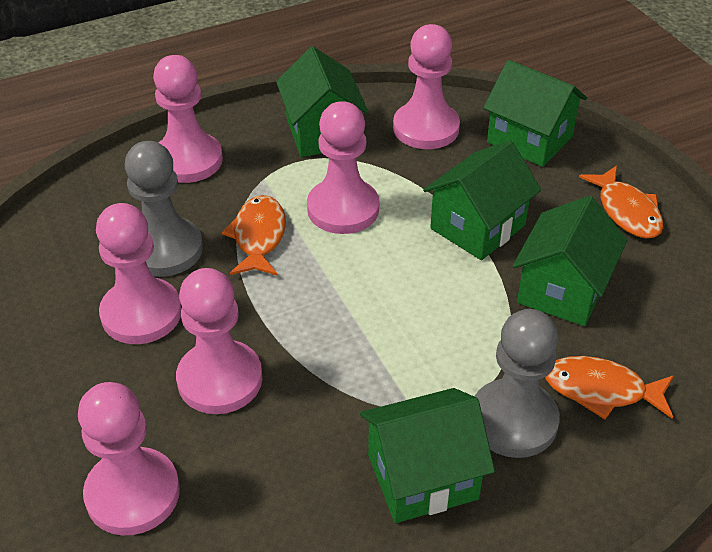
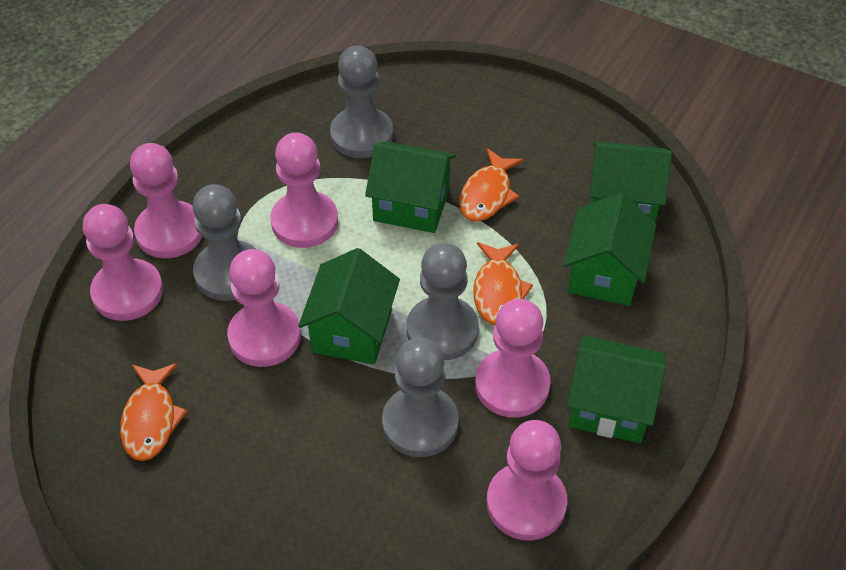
grey pawn: [125,141,203,277] [474,309,560,458] = 2 -> [193,184,257,301] [330,46,393,158] [382,338,459,457] [407,243,479,360] = 4

